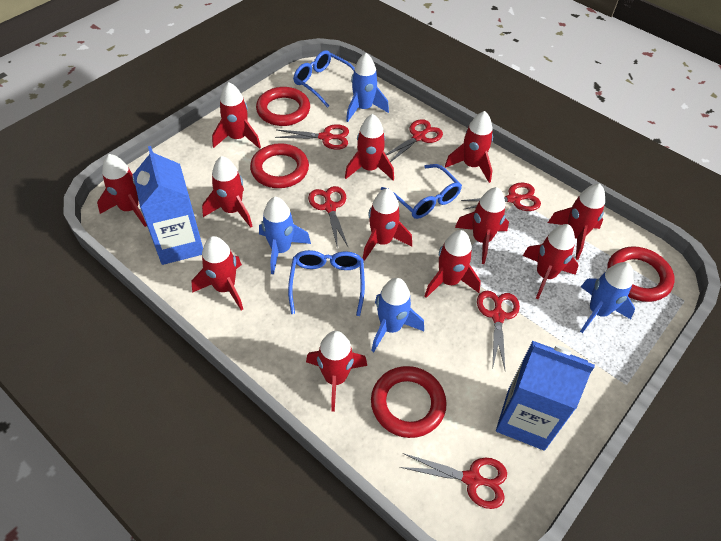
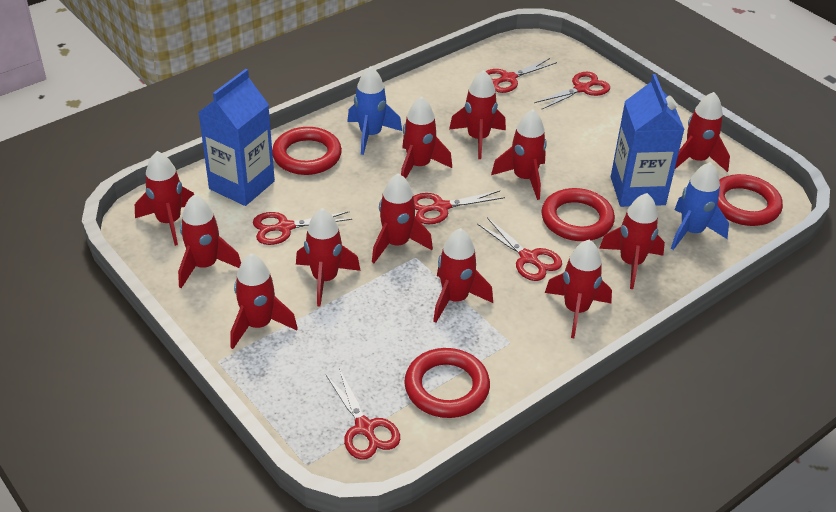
blue glasses: [288,250,365,316] [293,50,354,108] [381,164,462,219] = 3 -> none = 0
blue rocket: [259,197,311,274] [346,53,389,122] [371,278,424,352] [580,262,635,333] = 4 -> [347,66,402,155] [671,162,729,250] = 2

